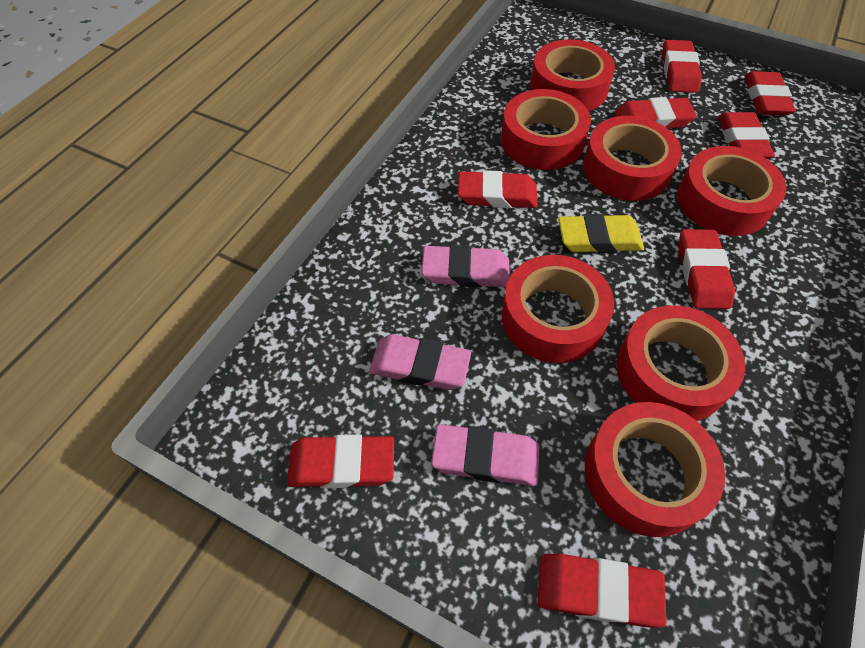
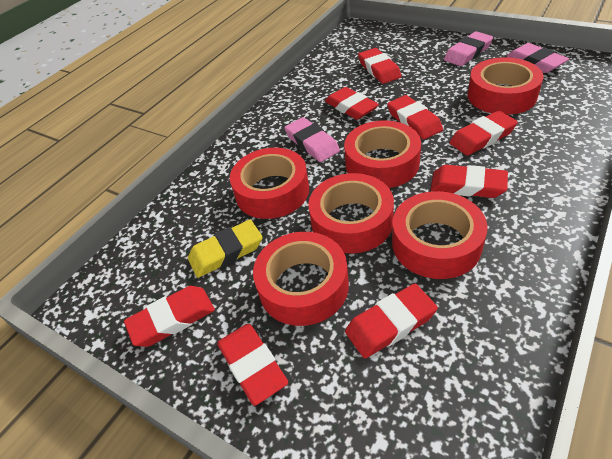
red tape: [501,89,591,170] [501,255,614,363] [530,39,615,111] [583,116,682,201] [585,402,725,537] [616,305,745,421] [677,146,786,236] = 7 -> [230,148,309,219] [253,232,349,326] [308,173,394,254] [344,120,421,188] [392,191,488,279] [468,57,544,115] = 6

